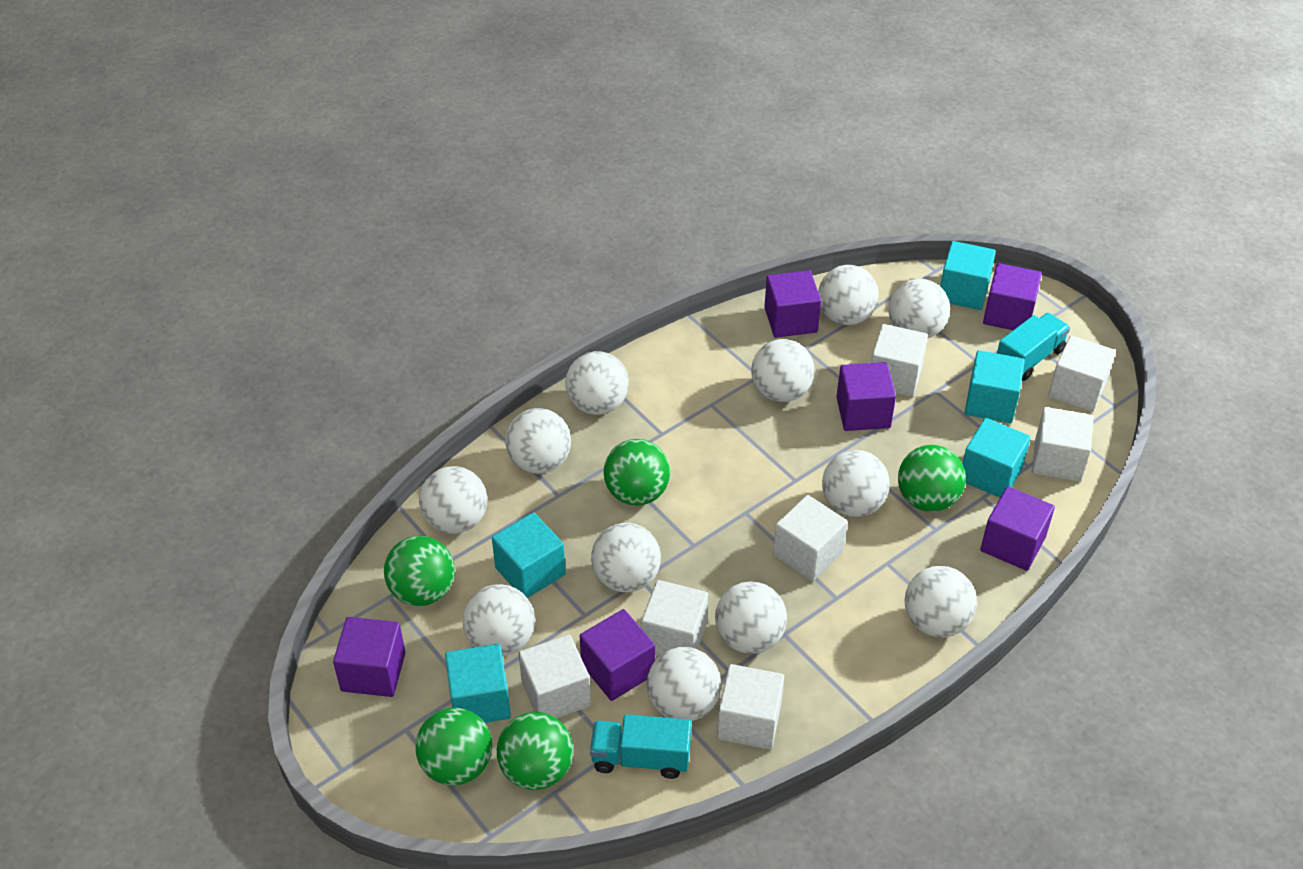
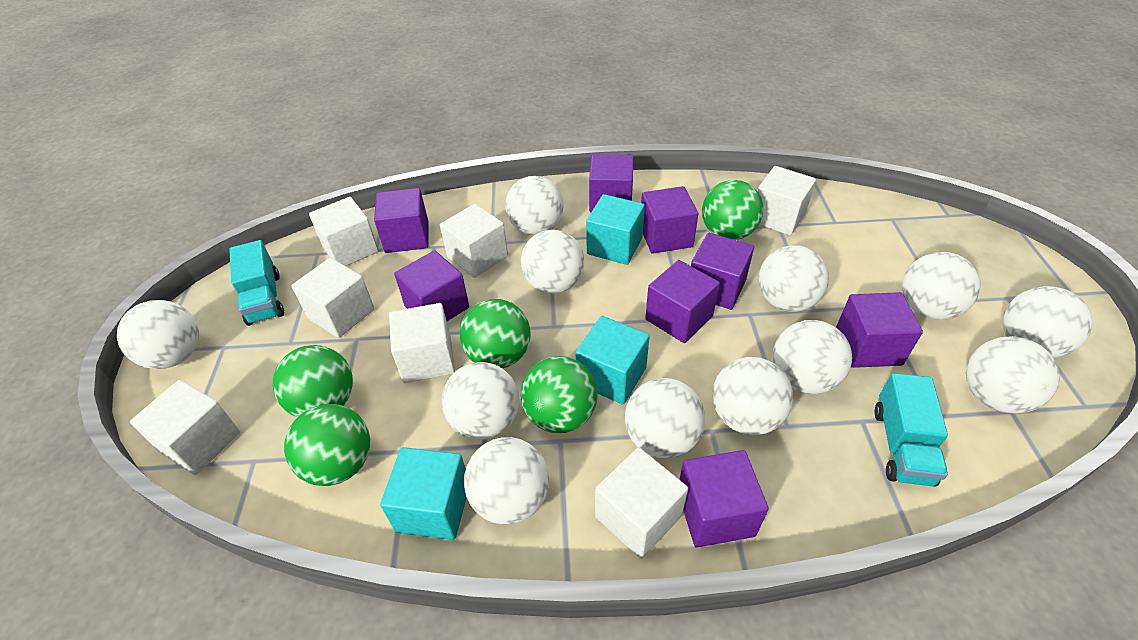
purple cube: [333,617,405,697] [580,609,655,701] [764,270,821,338] [836,362,896,431] [980,486,1055,571] [983,263,1042,330] = 6 -> [374,188,428,253] [394,250,469,321] [589,154,633,212] [641,186,698,254] [645,260,720,343] [679,450,769,548] [691,233,754,310] [836,292,923,368] = 8
turquoise cube: [445,644,511,723] [492,512,566,598] [940,241,996,310] [963,418,1031,498] [965,350,1025,423] = 5 -> [380,447,467,540] [575,316,650,404] [586,194,645,265] = 3

